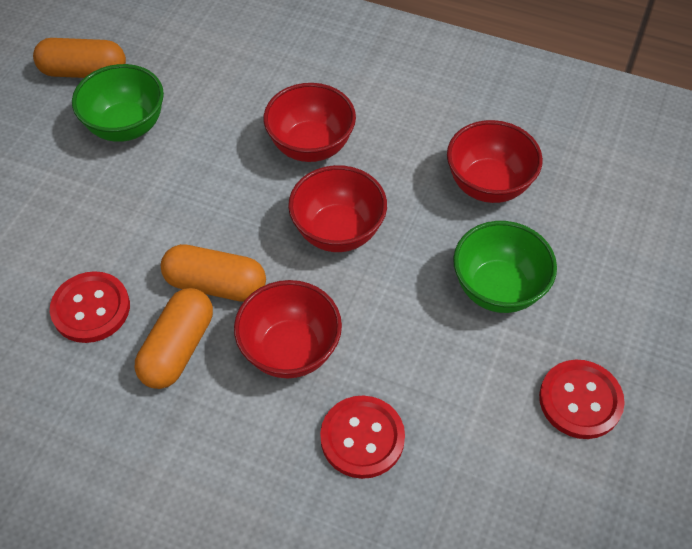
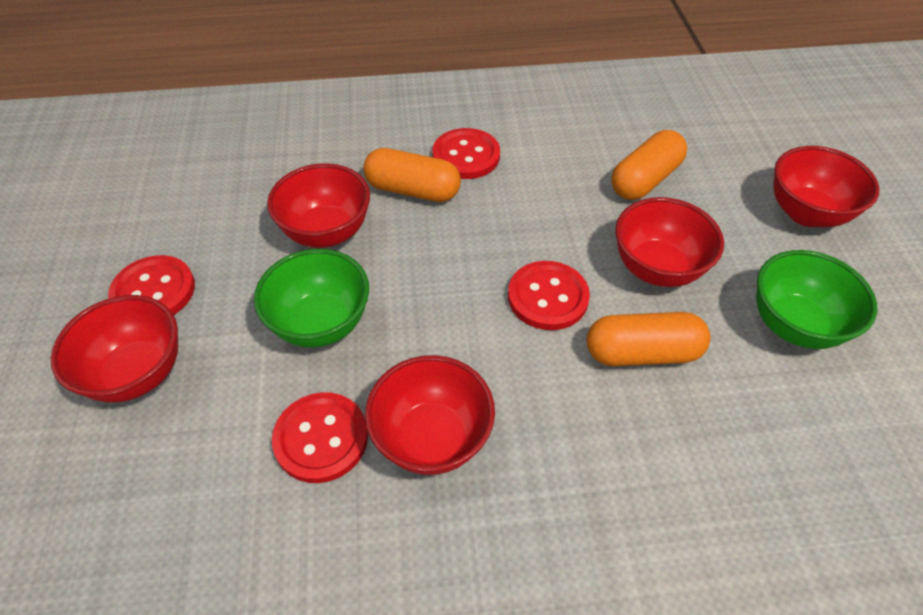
red bowl: [234,280,342,378] [263,83,356,162] [288,165,387,252] [447,120,543,203] = 4 -> [51,295,178,402] [267,163,370,248] [365,355,495,475] [615,197,724,287] [773,146,879,227] = 5
red button: [50,271,130,343] [320,396,405,479] [539,360,625,439] = 3 -> [108,255,195,315] [272,392,368,483] [432,128,500,179] [508,261,590,330] = 4

